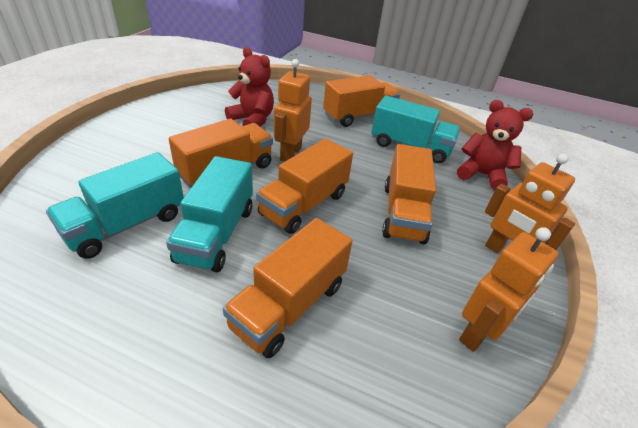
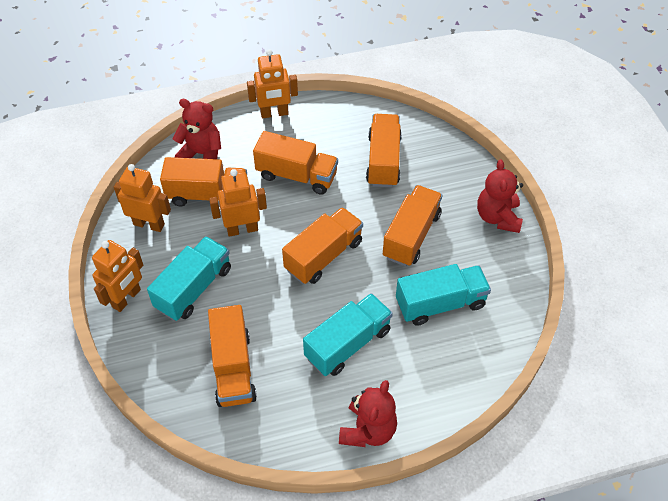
orange robot: [274,59,312,162] [459,227,558,352] [485,153,575,253] = 3 -> [92,240,143,312] [114,164,171,232] [209,169,267,237] [247,49,298,118] = 4
orange truck: [169,119,273,188] [223,218,353,358] [256,138,353,234] [323,75,400,127] [382,144,436,244] = 5 -> [160,157,247,206] [208,305,257,407] [253,131,338,195] [282,207,363,284] [366,114,402,187] [383,185,442,267] = 6
red teddy bear: [225,47,274,126] [457,100,533,191] = 2 -> [172,99,221,159] [339,380,397,447] [477,160,523,233] = 3

